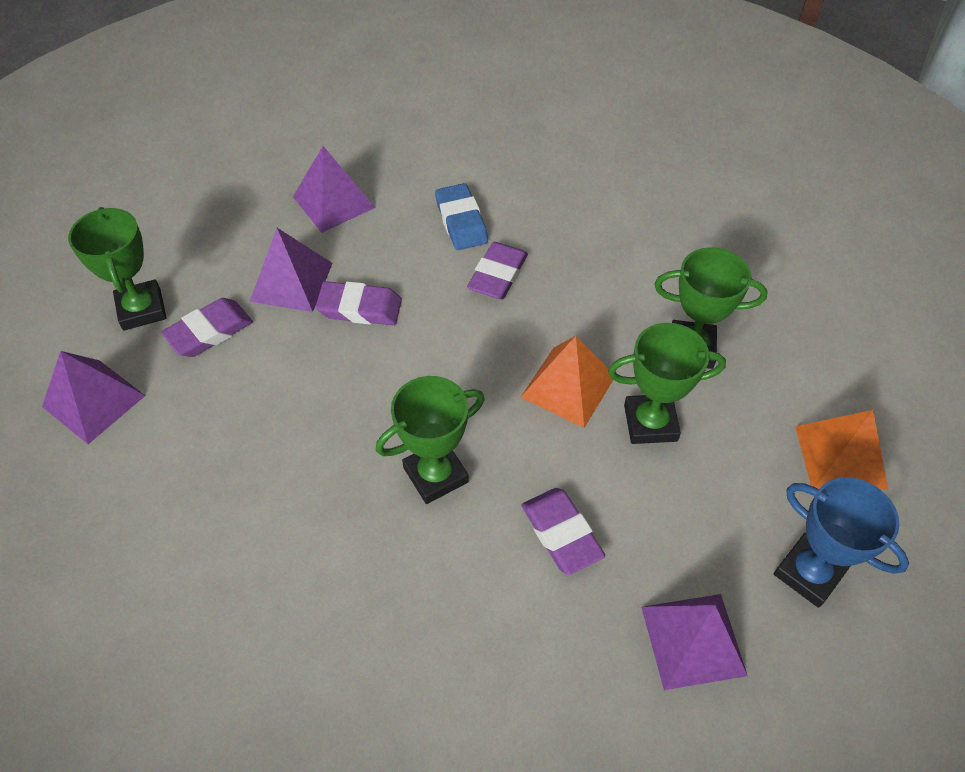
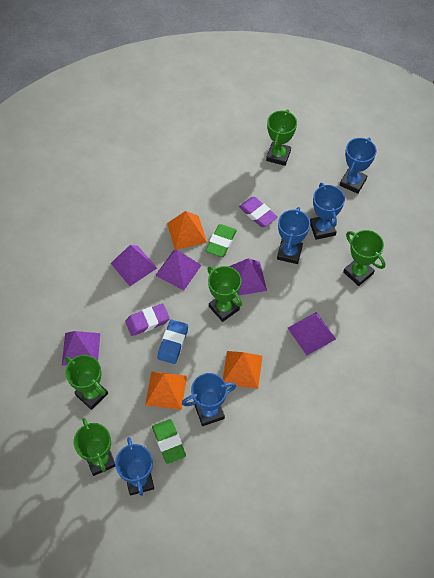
blue trophy: [774,477,909,608] = 1 -> [115,437,154,496] [182,373,236,426] [277,207,310,264] [310,183,345,240] [340,138,377,194] = 5
green eraser: none = 0 -> [152,419,186,464] [206,224,237,257] = 2
green trophy: [68,207,167,331] [376,376,485,504] [608,323,726,444] [654,247,768,369] = 4 -> [65,355,108,410] [74,418,115,476] [207,266,242,322] [266,109,297,166] [343,230,386,286] = 5
orange pyramid: [521,336,613,428] [795,410,888,490] = 2 -> [145,371,187,410] [167,211,207,250] [223,351,262,389] = 3
purple eraser: [161,298,253,357] [315,281,402,325] [467,242,528,299] [521,488,605,575] = 4 -> [125,304,170,336] [239,197,278,227] = 2
purple pyramid: [42,351,146,444] [250,228,333,312] [293,146,375,233] [641,594,748,690] = 4 -> [62,331,100,366] [111,245,157,286] [155,250,202,290] [229,258,267,295] [288,312,336,355] = 5

